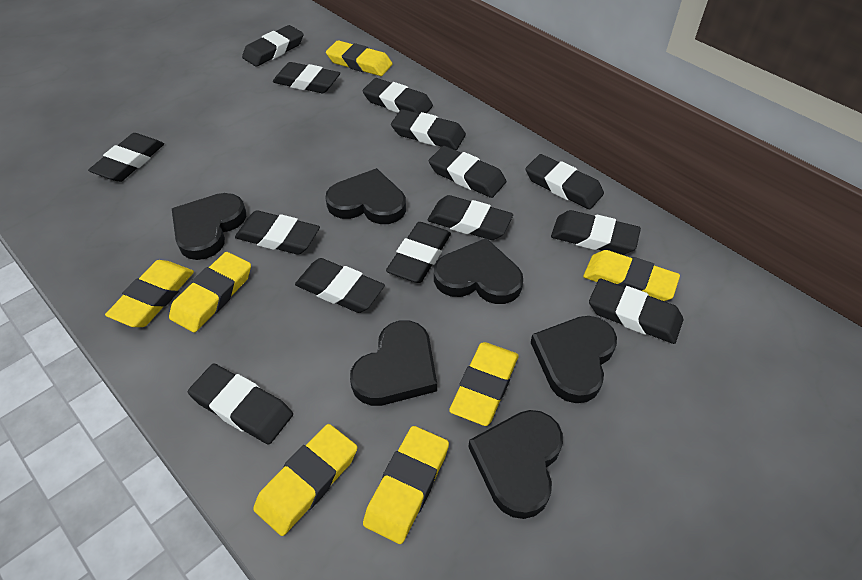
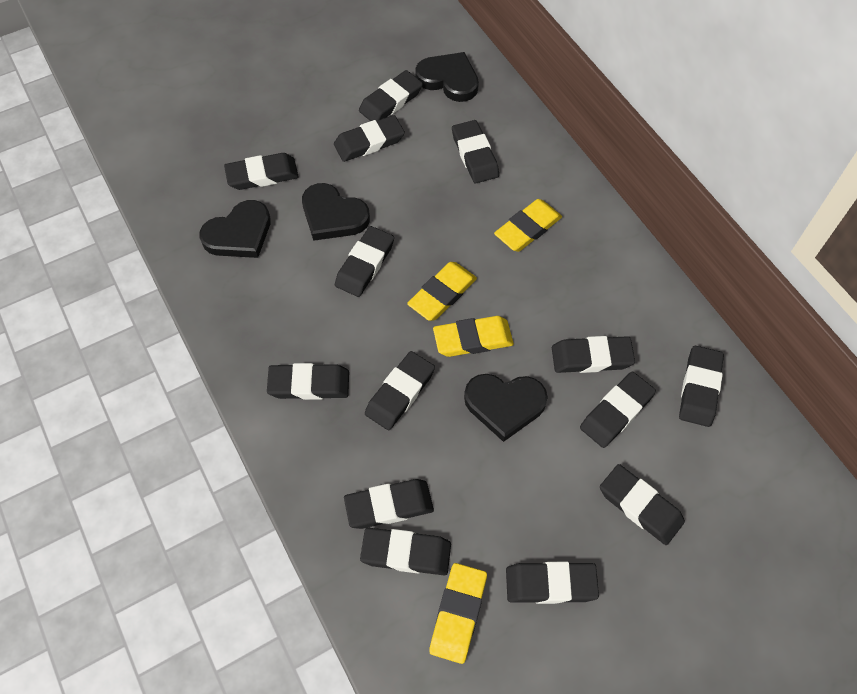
black heart: [172,193,246,260] [325,168,406,224] [350,320,437,406] [434,238,523,304] [469,410,563,519] [531,316,617,403] = 6 -> [199,200,271,258] [302,183,370,241] [416,52,479,102] [464,374,548,442] = 4
yellow eraser: [105,260,194,327] [169,252,251,333] [253,424,357,536] [326,40,393,76] [363,426,449,544] [449,342,518,426] [583,250,680,301] = 7 -> [407,262,477,321] [429,563,487,664] [433,316,514,357] [494,199,562,252] = 4

